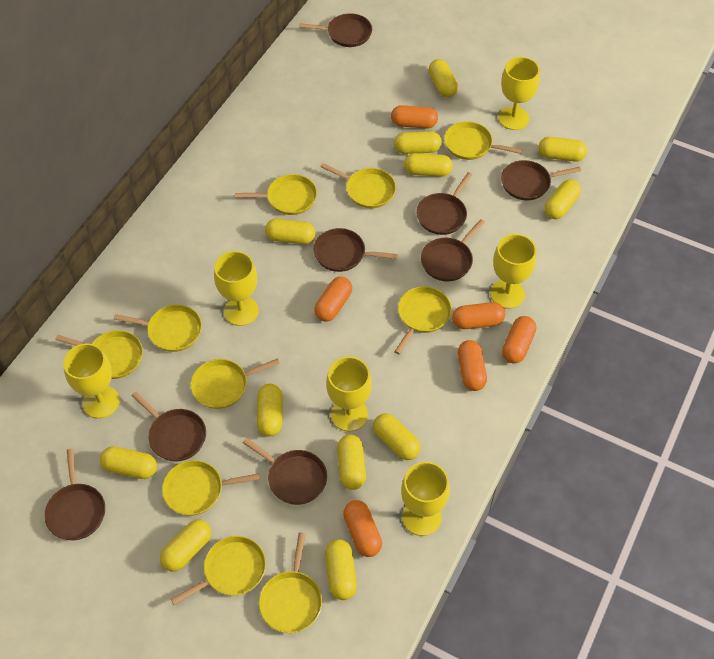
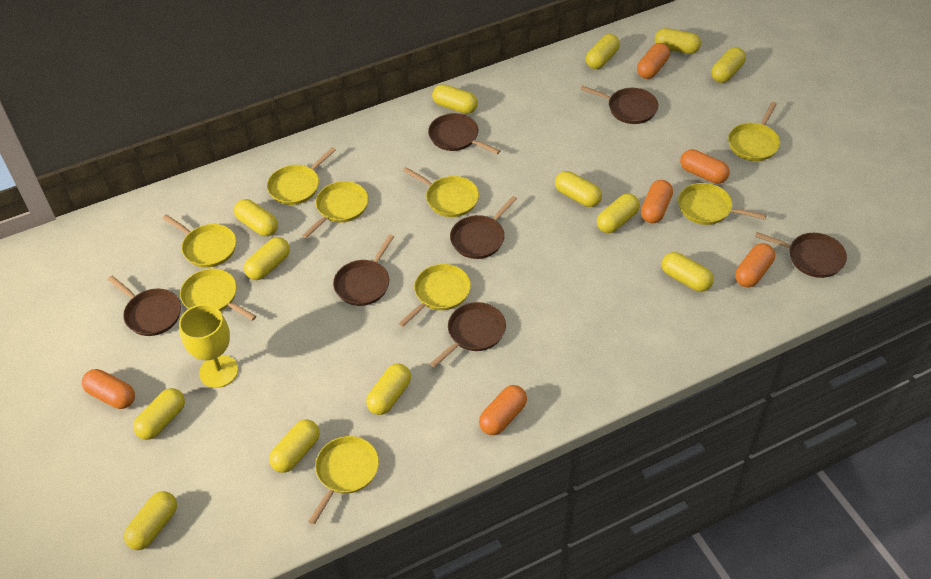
brown pan: [44,449,105,540] [131,392,206,462] [243,438,327,505] [299,13,372,47] [313,228,398,272] [416,172,472,235] [421,219,485,281] [501,160,581,201] = 8 -> [108,276,181,336] [333,234,394,306] [428,113,500,154] [430,302,506,367] [450,196,517,259] [580,86,659,124] [755,232,847,278] = 7
yellow capsule: [100,446,157,479] [160,520,211,572] [257,384,283,436] [265,218,316,244] [325,539,357,600] [337,435,366,490] [373,413,420,460] [394,131,442,154] [404,153,453,177] [429,59,458,97] [538,137,587,161] [545,180,581,219] = 12 -> [124,491,177,550] [133,388,185,440] [234,199,278,236] [244,237,290,280] [269,420,320,473] [366,364,411,415] [432,84,478,114] [555,171,602,207] [586,34,620,69] [597,193,640,233] [654,28,701,54] [662,252,714,292] [711,47,746,83] = 13
yellow goblet: [63,343,120,418] [214,251,259,326] [326,357,372,431] [401,462,450,536] [490,234,536,309] [498,57,540,130] = 6 -> [179,304,238,388] = 1
yellow pan: [55,330,143,379] [114,305,202,352] [162,460,259,516] [171,536,266,605] [191,358,280,409] [235,174,317,215] [259,533,322,633] [320,163,396,208] [394,286,452,354] [444,121,522,160] = 10 -> [162,215,236,268] [180,269,256,321] [267,147,336,205] [302,181,368,238] [308,436,379,525] [398,264,471,327] [403,167,479,217] [678,183,767,225] [728,102,780,161] = 9

